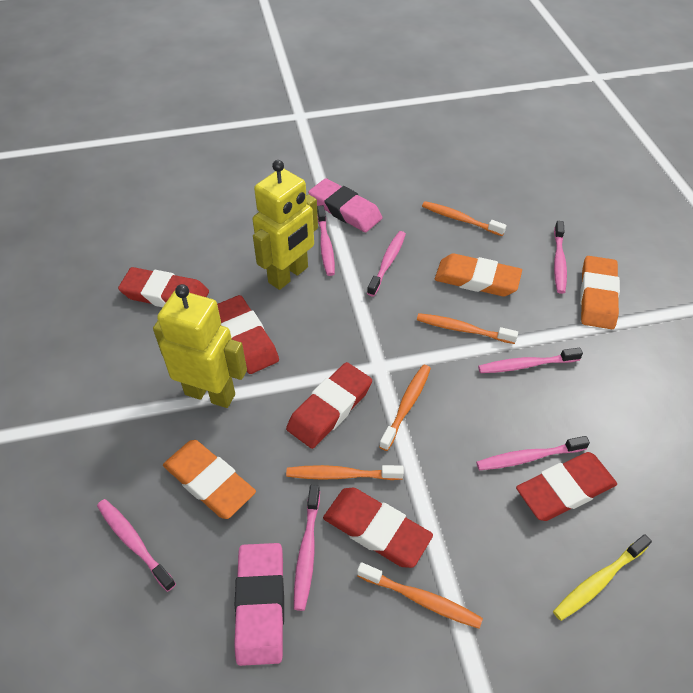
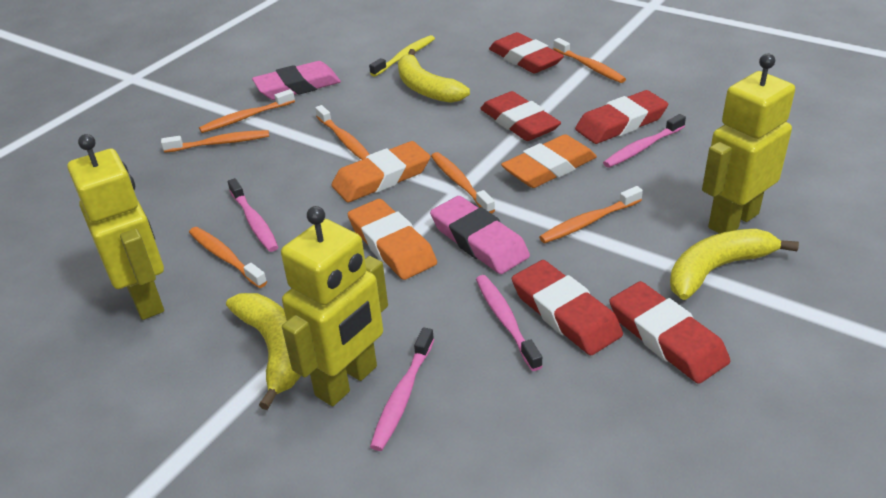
orange toothbrush: [286,465,404,480] [357,562,483,629] [379,365,431,451] [417,313,518,344] [422,201,507,236] = 5 -> [161,130,269,153] [189,227,267,288] [199,89,295,133] [315,105,370,160] [431,152,495,214] [539,186,643,243] [553,38,626,83] = 7
pink toothbrush: [97,499,176,592] [294,485,320,611] [317,205,335,276] [367,231,406,296] [476,436,590,470] [478,348,583,373] [554,221,567,294] = 7 -> [228,178,278,252] [370,327,434,451] [476,275,543,371] [603,114,686,168] = 4
yellow banana: none = 0 -> [226,293,301,410] [398,49,470,103] [670,229,799,300] = 3
yellow robot: [153,284,247,408] [253,160,318,290] = 2 -> [67,134,164,320] [281,206,388,406] [702,54,795,233] = 3

